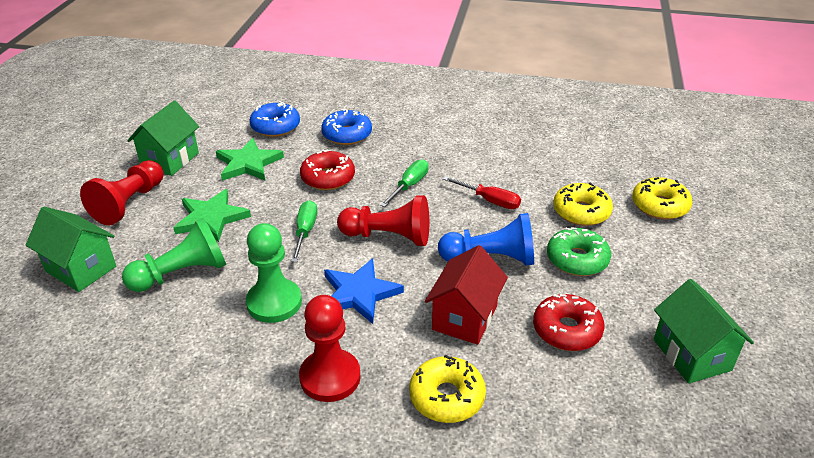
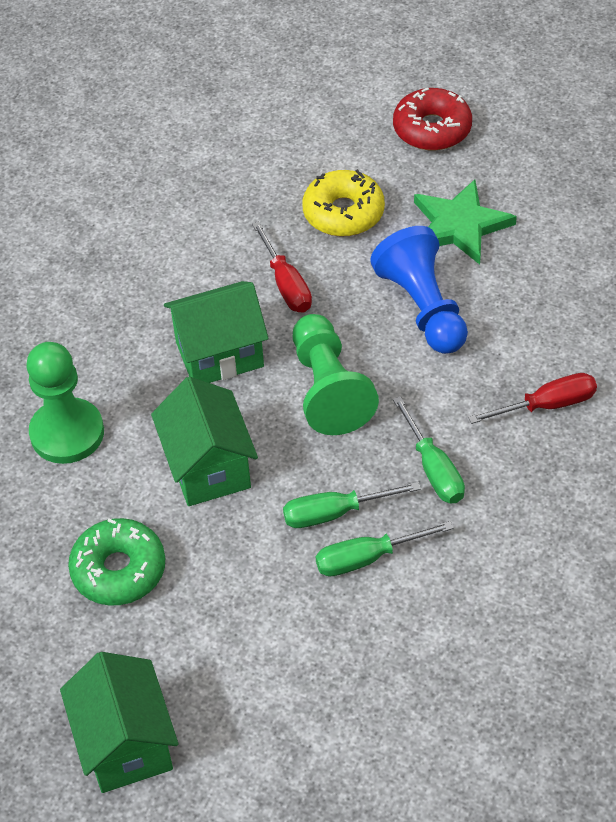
blue donut: [249,101,300,137] [321,109,372,145] = 2 -> none = 0
blue star: [324,258,404,324] = 1 -> none = 0
green screwdriver: [291,200,317,262] [380,159,429,207] = 2 -> [283,482,421,528] [315,521,454,577] [393,396,465,503] = 3
green star: [173,189,251,242] [216,138,284,181] = 2 -> [414,179,517,265] = 1
red donut: [300,149,355,190] [533,294,605,351] = 2 -> [393,88,472,151] = 1
red house: [425,245,508,345] = 1 -> none = 0
red pawn: [80,160,163,226] [299,295,361,402] [337,195,429,246] = 3 -> none = 0
red screwdriver: [443,176,521,209] = 1 -> [252,221,312,313] [468,373,597,424] = 2
yellow donut: [409,354,486,423] [553,183,613,226] [632,177,692,220] = 3 -> [302,169,385,237] = 1

